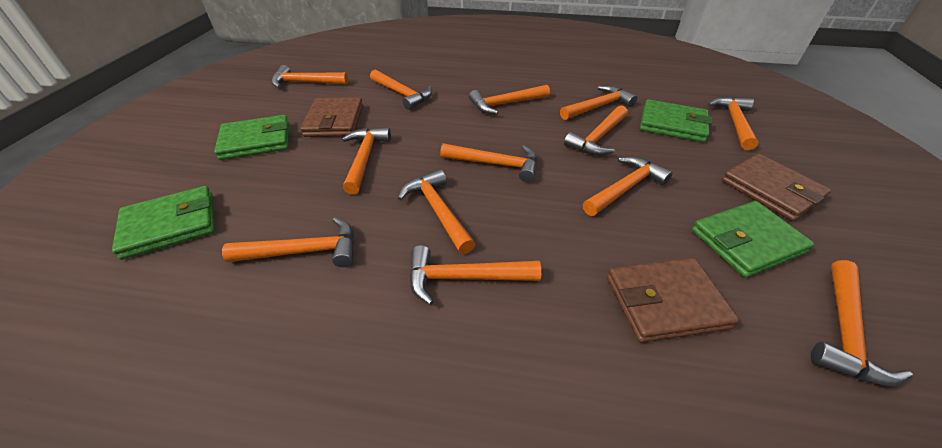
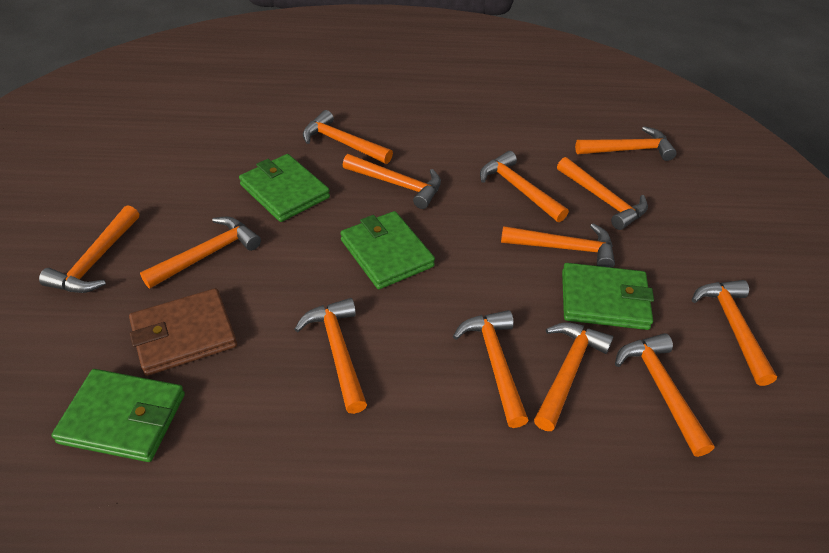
brown wallet: [300,97,363,137] [607,258,739,343] [722,154,831,221] = 3 -> [129,288,237,376] = 1

